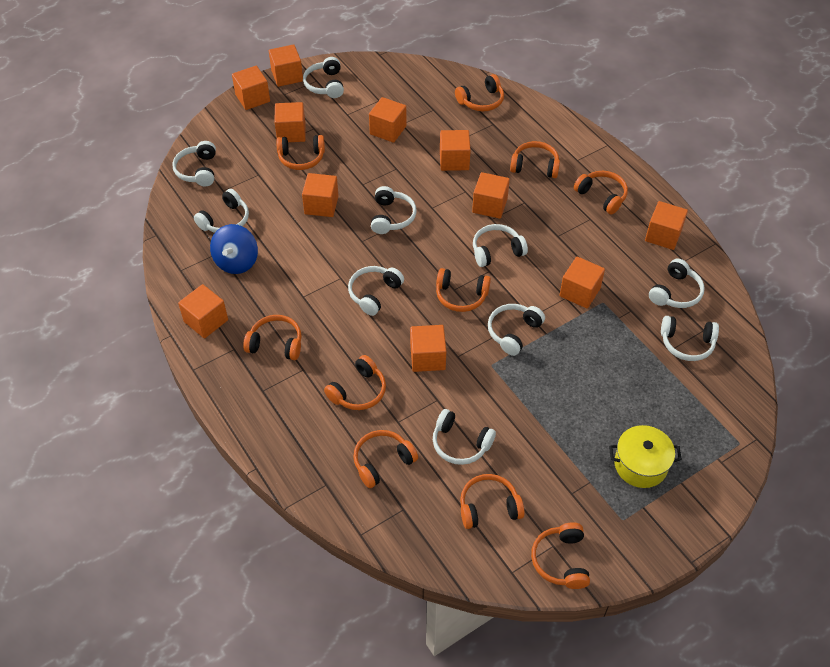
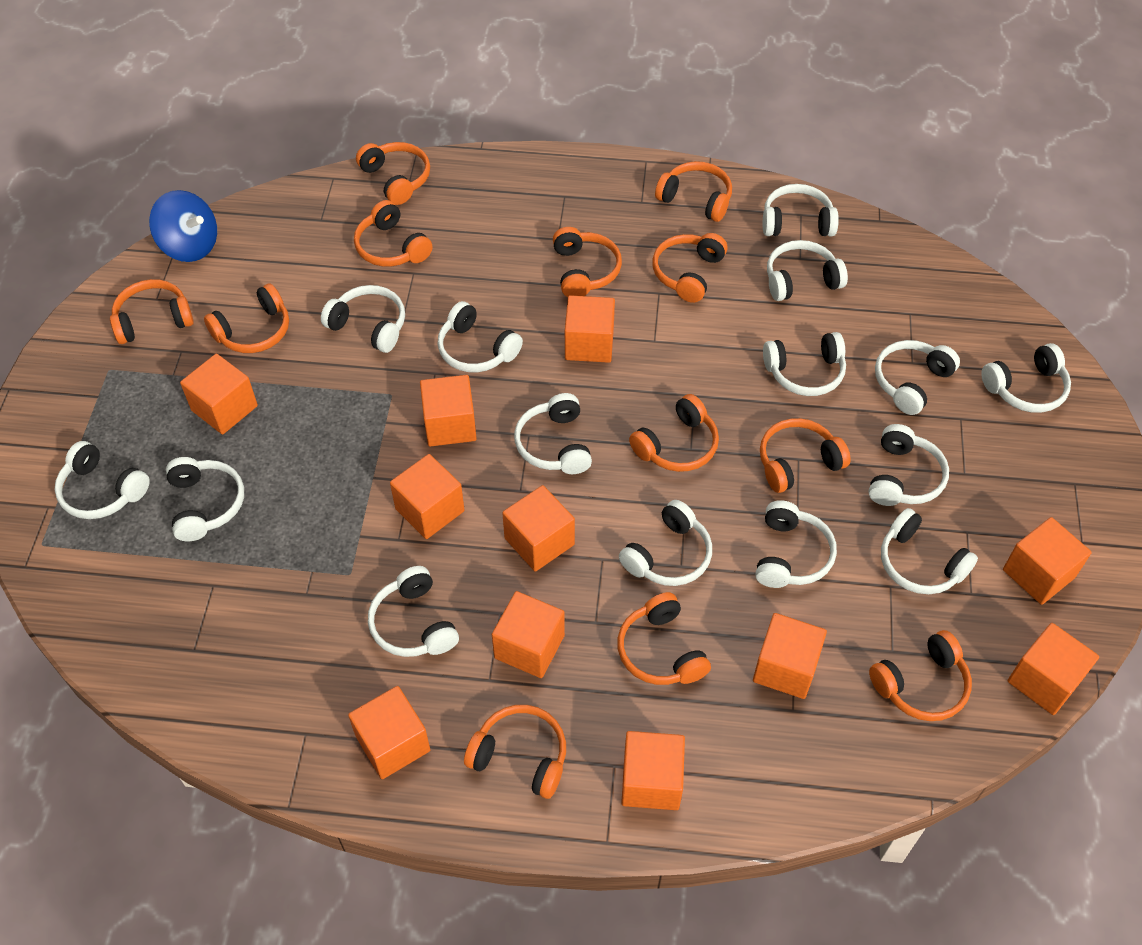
orange headphones: [243,315,302,360] [276,135,325,170] [324,355,386,410] [353,430,418,488] [436,268,491,312] [455,74,504,111] [460,474,525,529] [510,141,560,178] [531,522,590,589] [574,171,628,214] = 10 -> [110,279,194,344] [204,284,289,353] [354,200,433,267] [356,142,430,205] [464,705,566,799] [553,227,622,297] [617,592,711,685] [629,394,719,472] [652,233,727,303] [655,161,732,222] [760,418,851,493] [869,630,972,721] = 12
white headphones: [172,141,216,186] [194,189,249,233] [303,57,344,98] [348,266,404,316] [371,186,417,234] [433,409,496,465] [473,224,528,267] [488,304,545,356] [649,259,705,308] [661,316,719,361] = 10 -> [55,441,150,519] [166,457,244,541] [321,285,405,353] [368,566,459,657] [437,301,523,372] [514,393,592,474] [619,500,712,586] [755,500,837,588] [763,184,839,236] [763,332,846,396] [767,240,848,301] [868,424,949,506] [875,340,960,415] [881,508,978,594] [981,343,1071,413] = 15
yellow pot: [609,425,682,488] = 1 -> none = 0

